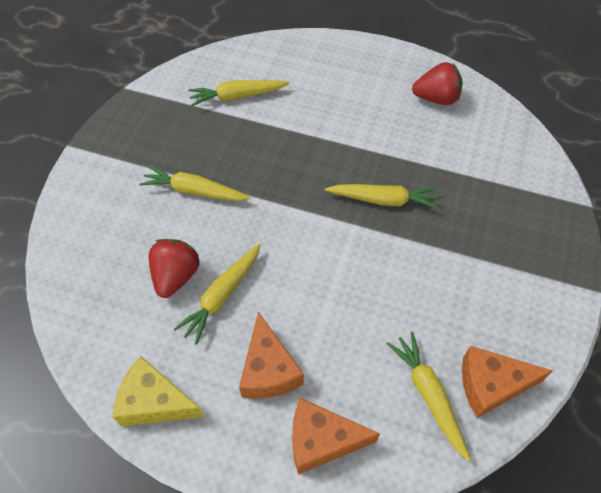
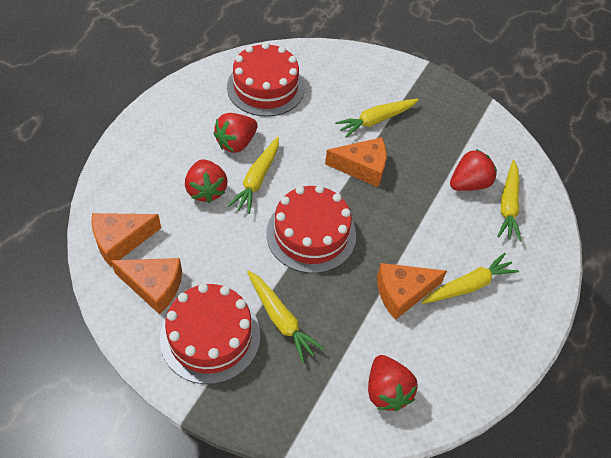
orange cheese: [239,312,304,399] [292,398,380,474] [462,346,553,418] = 3 -> [91,213,161,267] [111,258,182,315] [325,137,386,187] [377,263,447,320] = 4
red cake: none = 0 -> [160,283,260,384] [227,42,305,117] [266,185,356,273] = 3
red strawberry: [149,239,200,298] [412,62,463,105] = 2 -> [185,159,228,203] [213,113,258,153] [368,355,418,411] [450,149,497,191] = 4
yellow cheese: [113,356,204,426] = 1 -> none = 0

